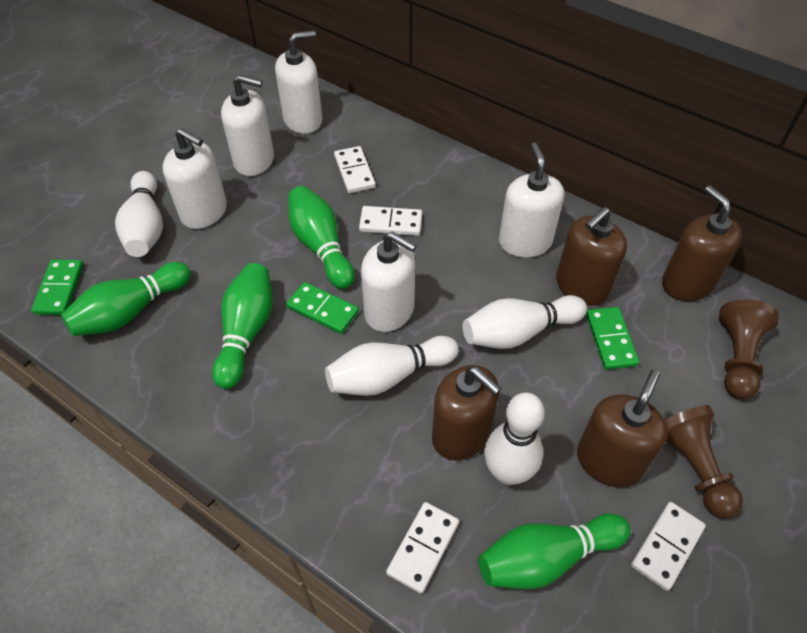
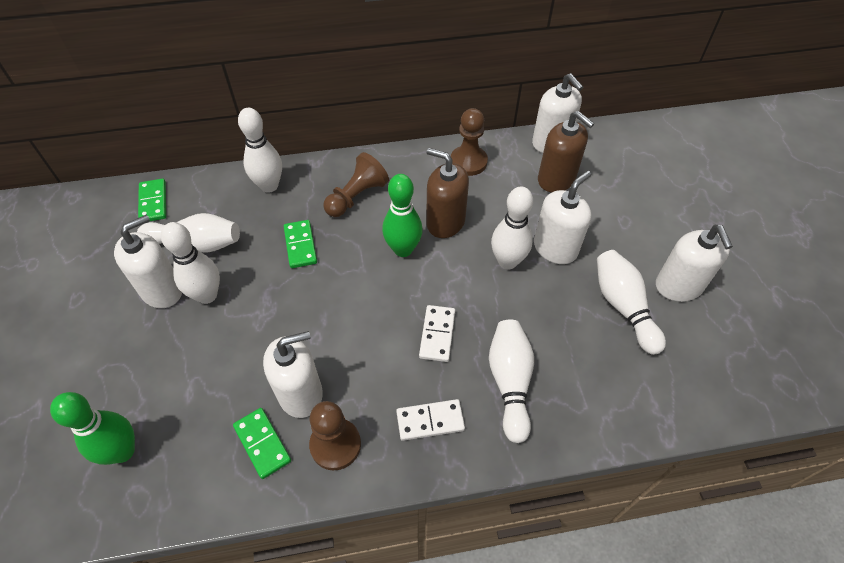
brown pawn: [665,405,743,519] [719,299,779,399] = 2 -> [309,401,361,471] [323,152,389,217] [450,108,488,176] = 3
brown soap dispenser: [432,365,501,461] [556,207,627,306] [577,369,668,487] [662,186,742,301] = 4 -> [426,148,469,238] [538,111,594,192] = 2
green bowling pin: [61,262,191,336] [212,263,273,389] [288,186,355,289] [478,513,631,590] = 4 -> [50,392,135,465] [382,174,423,257] = 2
white bowling pin: [115,171,163,257] [325,336,459,396] [463,295,587,349] [484,392,545,485] = 4 -> [137,213,240,253] [161,222,220,304] [238,108,282,193] [489,320,534,443] [491,186,533,270] [597,250,666,355] = 6
white domino: [334,146,376,193] [359,206,422,236] [386,502,459,594] [631,502,706,591] = 4 -> [396,399,465,441] [419,305,455,362] = 2

